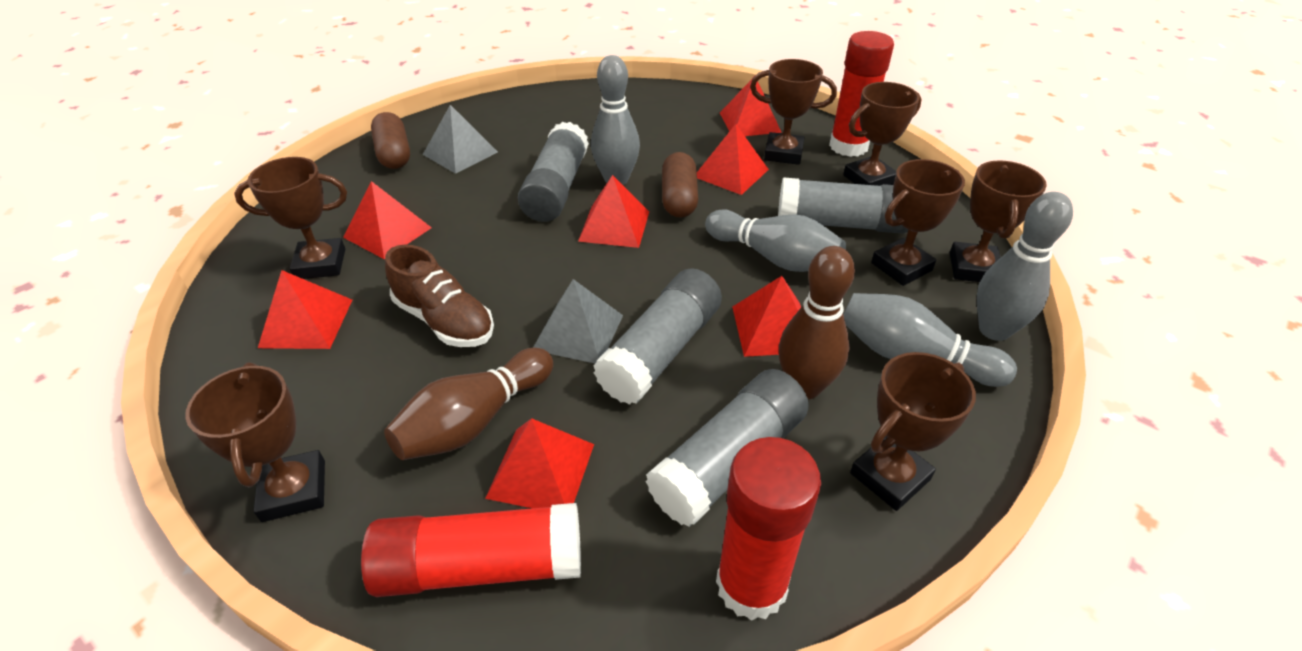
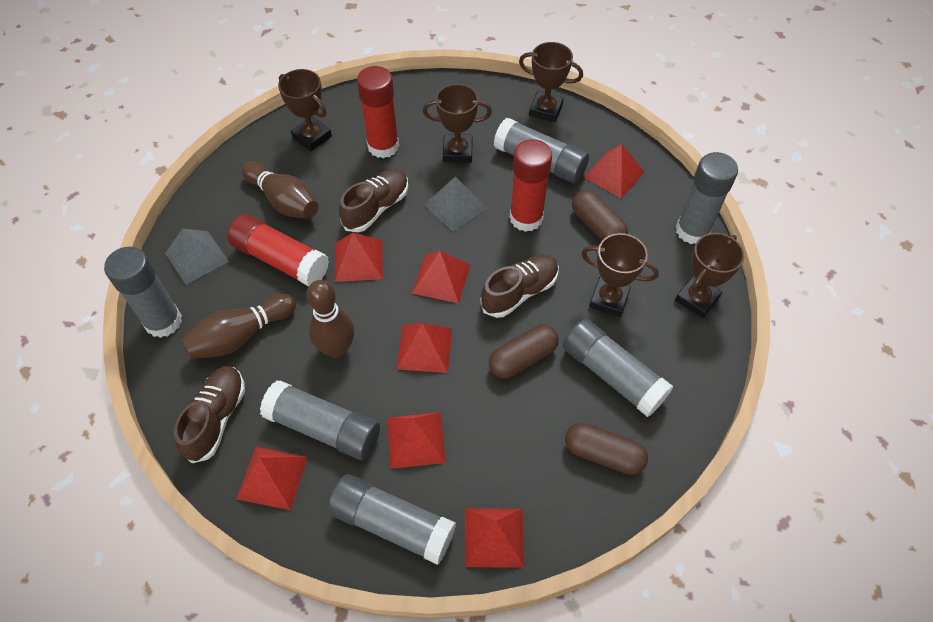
brown bowling pin: [384,348,553,460] [779,246,855,399] = 2 -> [181,294,296,359] [242,161,319,219] [306,280,355,358] = 3
brown capsule: [371,112,410,169] [662,152,698,218] = 2 -> [489,324,559,379] [565,423,648,475] [572,190,628,240] = 3
brown shoe: [385,244,494,347] = 1 -> [174,366,245,463] [339,169,408,232] [480,255,559,318] = 3
brown trophy: [185,362,325,522] [234,157,347,279] [750,59,837,165] [843,82,922,186] [850,352,976,511] [871,159,965,286] [950,160,1047,282] = 7 -> [278,69,332,151] [423,84,492,163] [519,42,583,122] [581,233,659,317] [675,233,744,318] = 5
grey bowling pin: [591,55,640,185] [705,209,846,272] [844,293,1017,387] [977,192,1073,341] = 4 -> none = 0
grey glue stick: [518,122,589,222] [593,268,722,405] [645,369,809,527] [778,177,908,234] = 4 -> [104,247,182,338] [260,380,380,460] [328,474,456,565] [494,118,589,183] [563,319,673,417] [676,152,738,244] = 6

